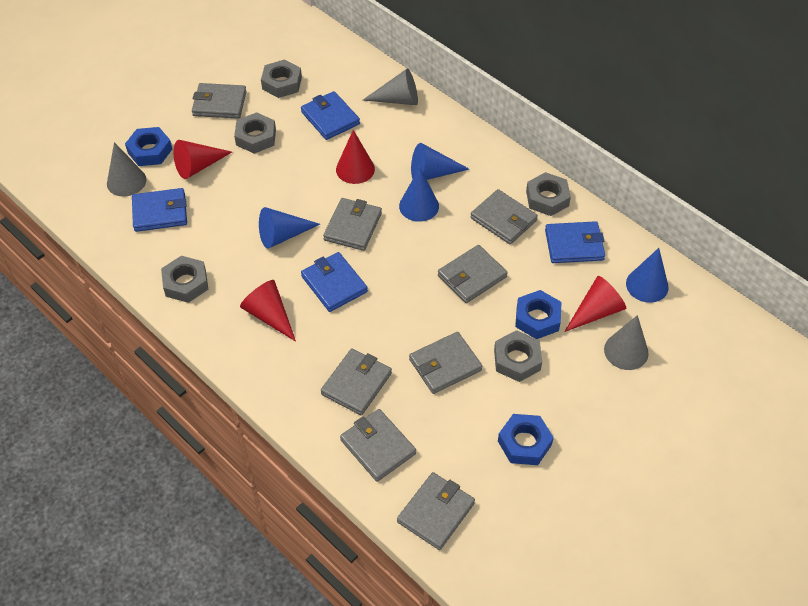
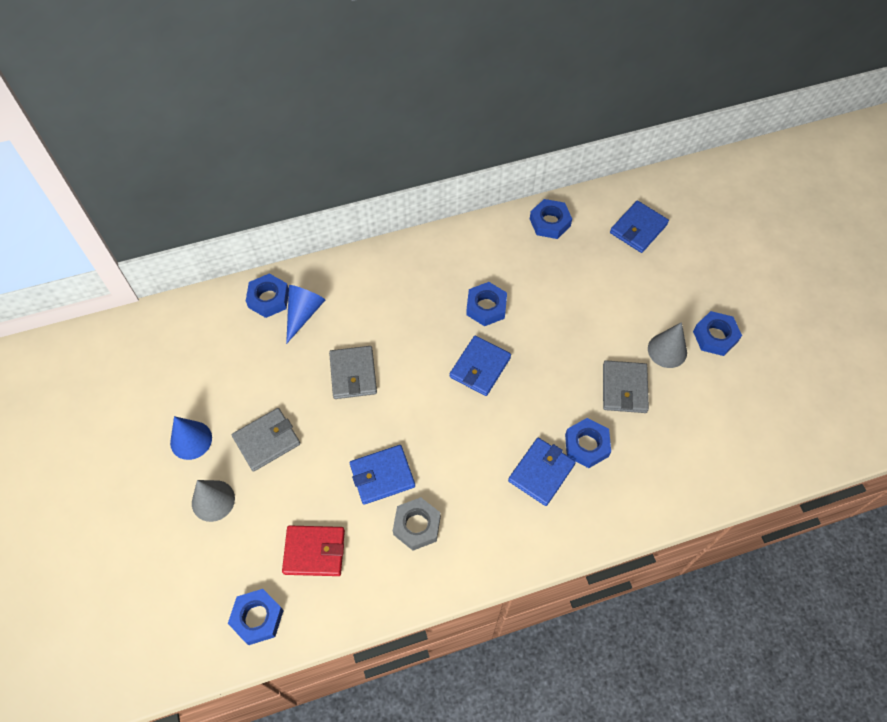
blue cone: [259,207,320,249] [399,167,439,222] [411,143,470,180] [626,248,669,303] = 4 -> [170,416,212,460] [286,285,325,344] = 2
blue nut: [125,127,172,166] [498,414,554,465] [515,290,562,339] = 3 -> [228,589,284,645] [246,273,289,318] [466,282,507,326] [530,199,572,239] [565,418,611,468] [693,311,742,356] = 6
grey cone: [107,142,146,197] [362,68,418,105] [604,315,649,370] = 3 -> [192,480,235,522] [648,322,687,368] = 2
grey nut: [161,256,208,303] [234,112,276,154] [261,59,302,98] [494,330,542,382] [526,172,571,216] = 5 -> [393,497,441,550] = 1
grey wallet: [192,83,247,119] [321,348,392,415] [323,198,382,251] [340,409,416,482] [397,472,475,550] [409,332,482,394] [438,245,508,303] [471,189,538,244] = 8 -> [232,408,300,472] [329,346,377,399] [603,360,649,413] = 3
red cone: [174,140,232,179] [240,280,296,342] [336,130,375,184] [564,276,626,332] = 4 -> none = 0
red wallet: none = 0 -> [282,525,345,576] = 1

